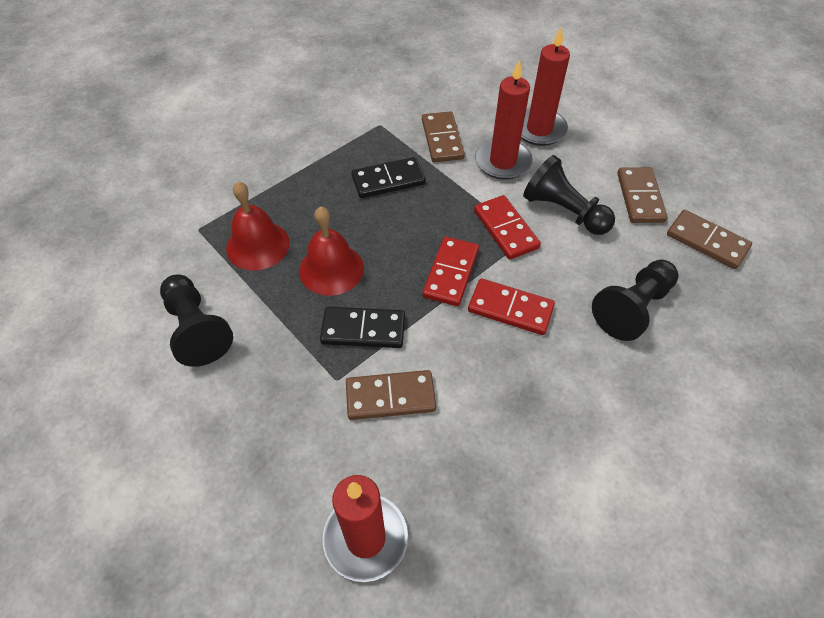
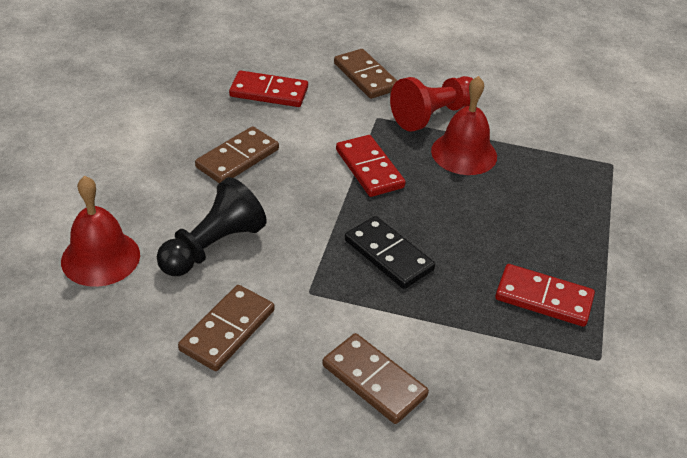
black domino: [320,307,405,348] [352,157,426,198] = 2 -> [345,216,435,289] = 1
black pawn: [160,274,233,367] [523,155,615,235] [592,260,678,341] = 3 -> [157,177,267,276] = 1
red candle: [323,475,408,582] [475,59,533,179] [521,27,570,146] = 3 -> none = 0
red pawn: none = 0 -> [390,76,473,132] = 1

